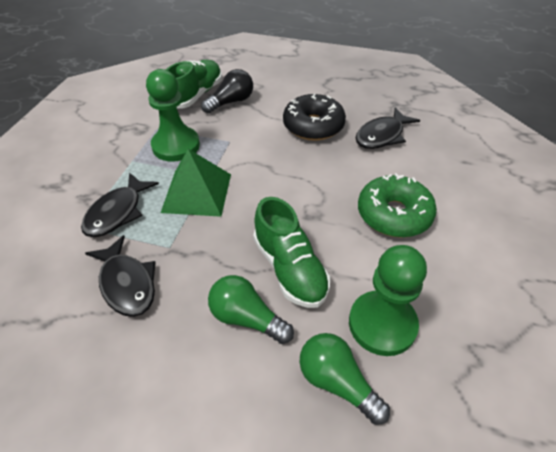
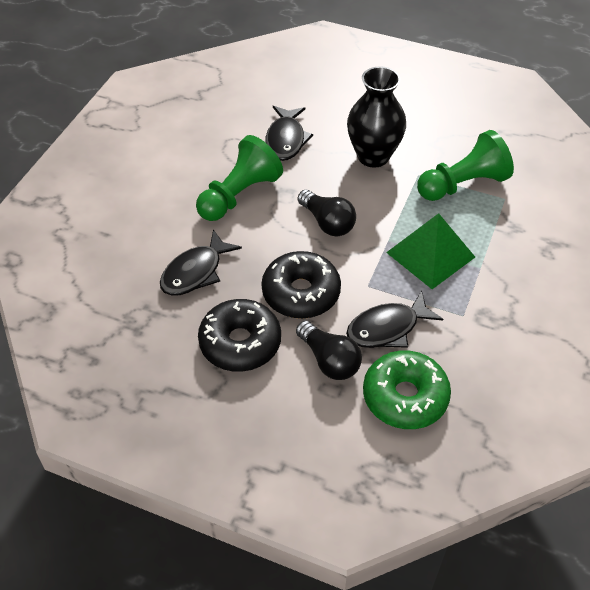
black donut: [283,94,346,141] = 1 -> [198,299,281,372] [261,251,341,319] = 2
black light bulb: [201,69,253,113] = 1 -> [296,321,362,380] [298,190,356,236] = 2
black vase: none = 0 -> [347,66,406,168] = 1
green light bulb: [208,275,294,344] [300,333,390,425] = 2 -> none = 0
green shoe: [166,60,222,109] [253,197,330,308] = 2 -> none = 0

